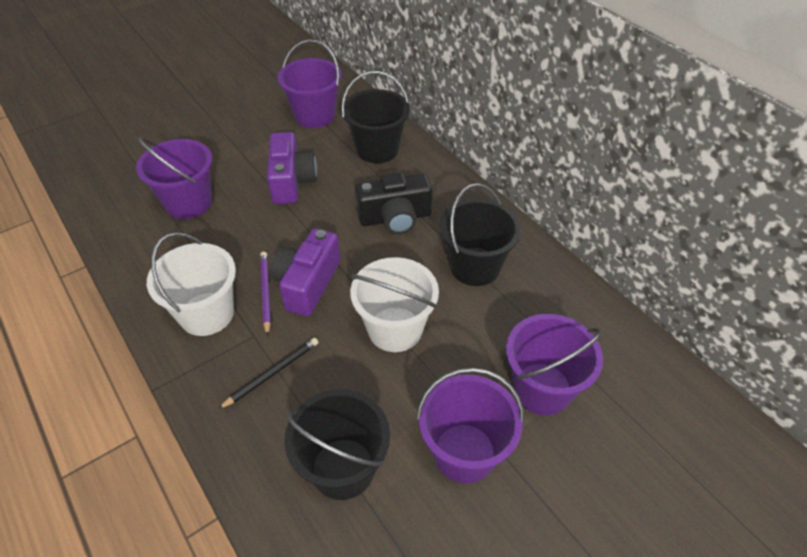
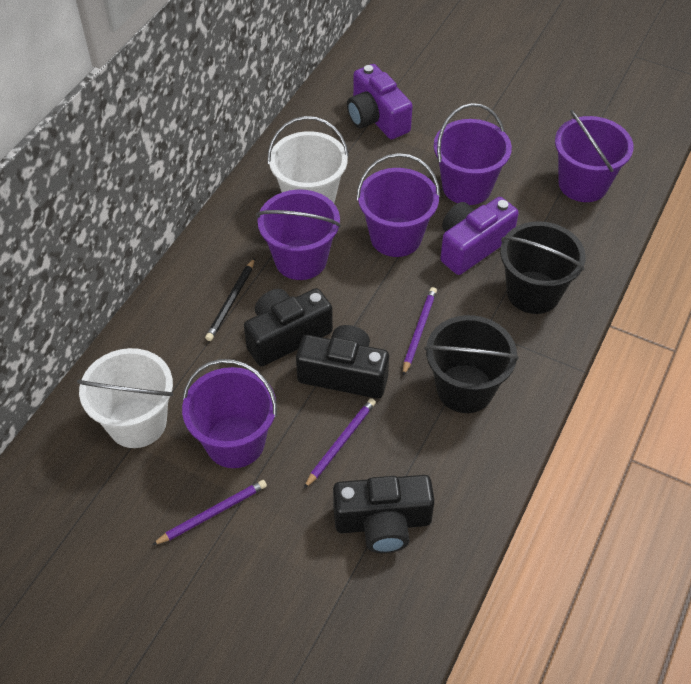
black bucket: [285,389,390,500] [341,71,410,163] [440,183,521,286] = 3 -> [424,315,519,413] [500,221,586,314] = 2
black camera: [355,172,432,234] = 1 -> [244,288,333,366] [296,325,389,399] [333,475,435,553] = 3
purple bucket: [136,137,212,219] [278,39,342,128] [417,368,524,483] [506,314,603,415] = 4 -> [182,359,277,468] [256,189,341,280] [356,153,440,257] [434,103,512,205] [555,110,633,202] = 5
purple pencil: [260,251,271,336] = 1 -> [152,480,267,545] [304,398,376,488] [403,287,437,376] = 3

